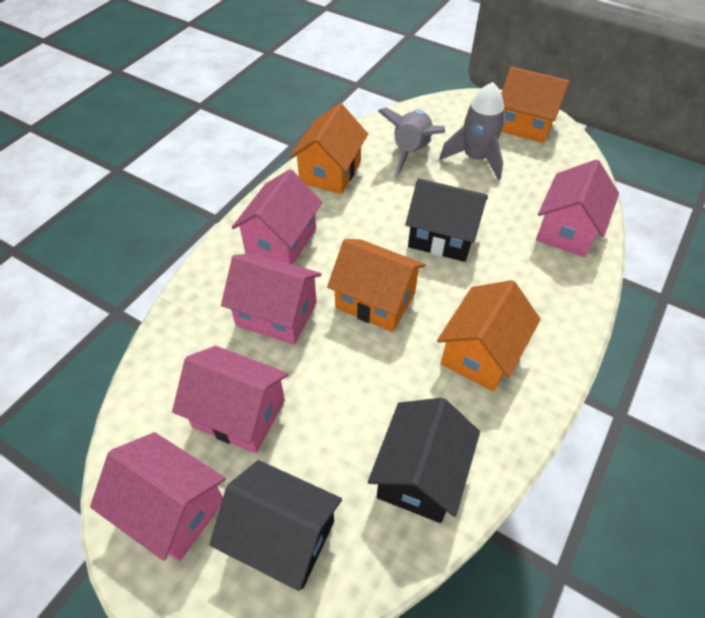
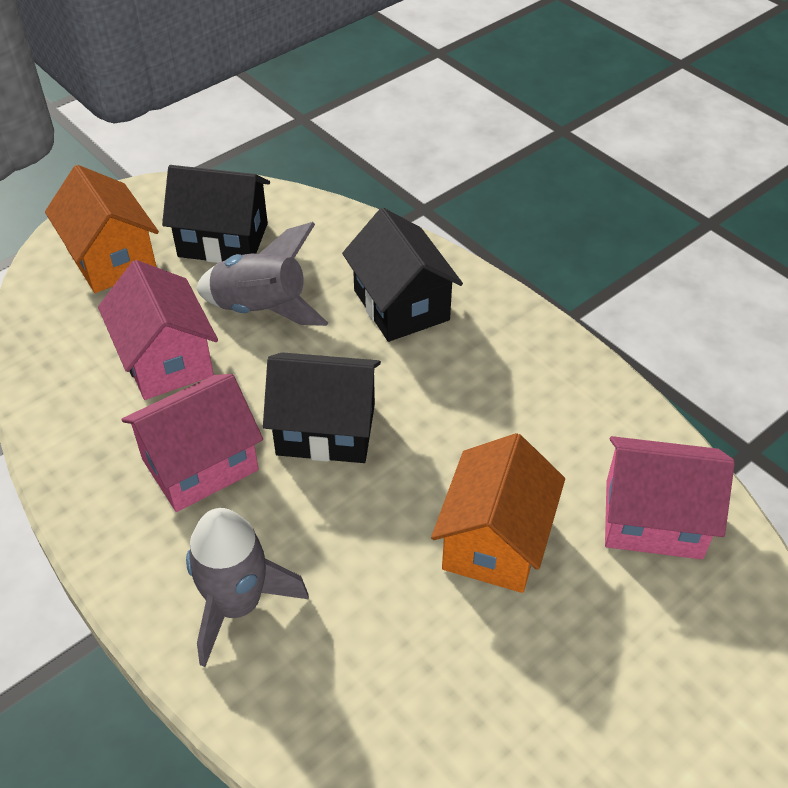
orange house: [290,103,368,194] [327,239,425,332] [437,280,541,392] [501,67,569,143] = 4 -> [45,165,159,293] [431,433,565,593] = 2
pink house: [90,432,226,561] [172,346,289,453] [221,253,321,345] [232,169,322,264] [536,159,619,257] = 5 -> [98,260,218,400] [121,374,263,512] [605,436,735,559] = 3

